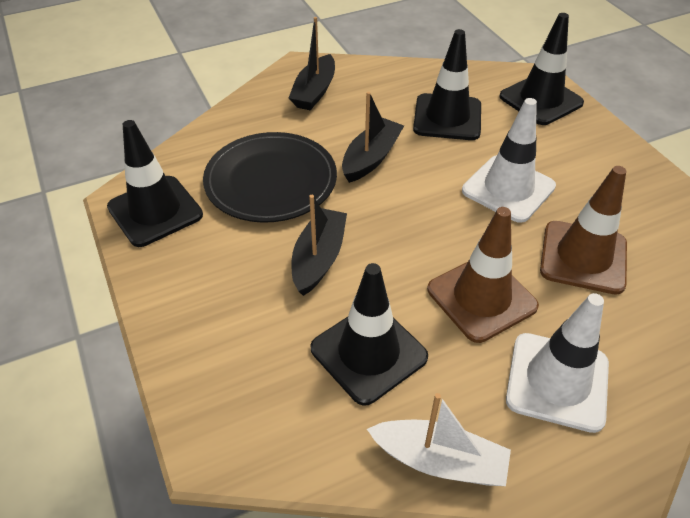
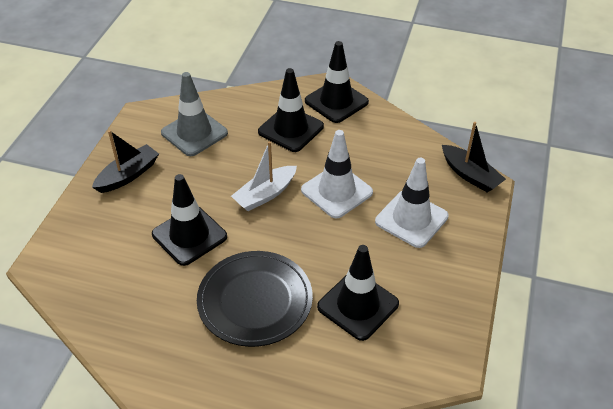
black boat: [289,17,335,110] [292,195,347,296] [342,92,404,183] = 3 -> [92,130,159,193] [442,122,506,192] = 2
brown traffic cone: [427,207,539,343] [540,166,627,295] = 2 -> none = 0
grey traffic cone: none = 0 -> [161,72,228,156] = 1

